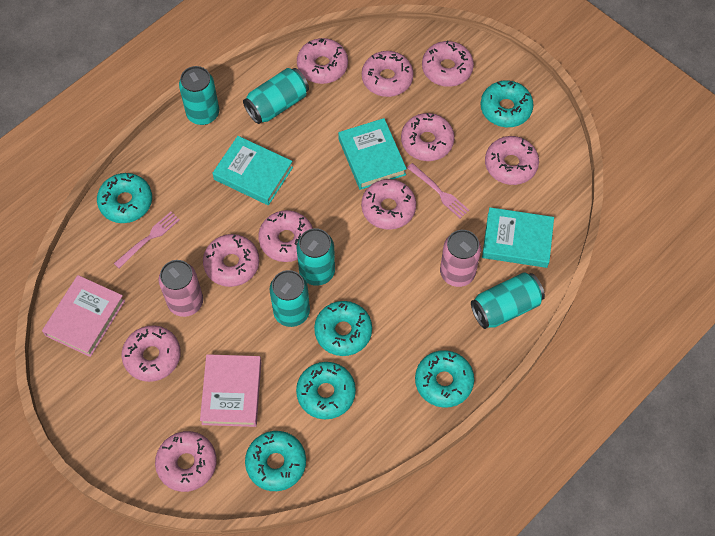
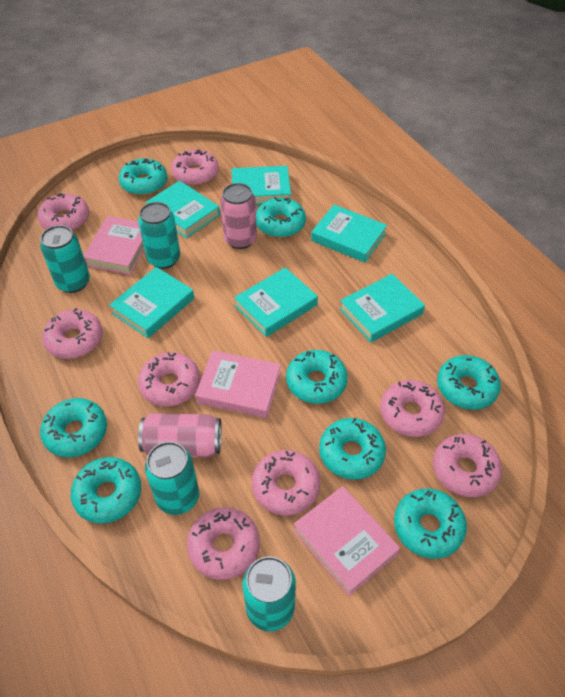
pink book: [42,275,125,357] [200,354,261,427] = 2 -> [83,216,144,275] [195,350,281,418] [293,486,400,596] = 3
pink donut: [122,325,181,382] [155,431,217,492] [203,234,259,287] [258,210,313,262] [297,38,348,84] [361,179,416,230] [362,51,413,97] [401,113,454,161] [422,40,474,87] [485,136,539,185] = 10 -> [37,193,89,231] [42,308,103,359] [138,352,200,407] [171,149,219,186] [187,507,260,580] [252,450,320,515] [380,380,445,437] [433,434,502,498] = 8
pink fork: [114,212,180,268] [407,163,469,218] = 2 -> none = 0
turquoise book: [212,136,293,205] [338,118,407,190] [482,207,554,268] = 3 -> [109,267,194,338] [146,181,220,238] [232,166,291,205] [234,267,318,337] [311,205,387,263] [339,274,425,342] = 6
turquoise can: [179,66,219,125] [243,68,309,124] [270,270,310,327] [297,228,335,286] [471,272,545,329] = 5 -> [40,225,90,293] [138,202,180,269] [145,441,199,515] [242,556,296,631] = 4
turquoise donut: [97,173,152,223] [245,431,306,491] [296,362,356,419] [314,301,372,356] [415,350,474,408] [480,80,534,127] = 6 -> [40,398,107,457] [71,457,141,523] [119,158,167,195] [256,197,306,238] [286,350,348,404] [319,418,386,480] [394,489,467,559] [437,355,501,410] = 8

